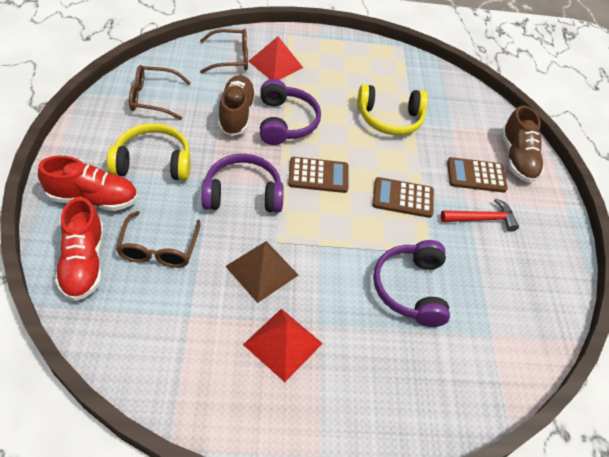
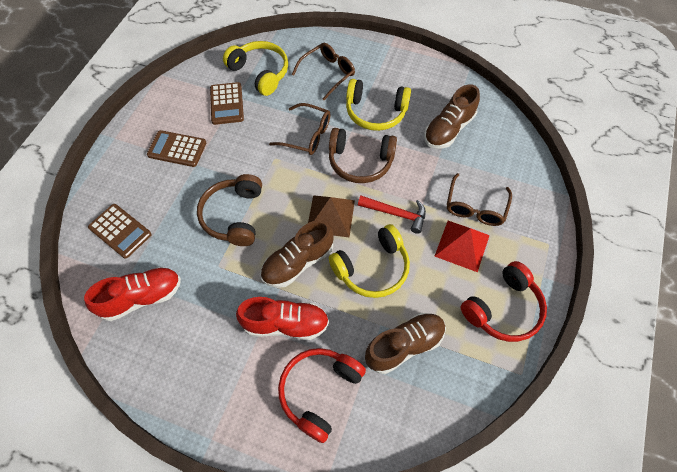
brown headphones: none = 0 -> [197,174,262,246] [329,128,397,183] = 2
brown shoe: [218,75,256,136] [501,105,544,183] = 2 -> [260,220,334,288] [365,313,446,374] [424,84,480,149] = 3
purple headphones: [202,154,284,213] [260,79,321,145] [373,240,450,327] = 3 -> none = 0
red headphones: none = 0 -> [278,348,366,443] [460,261,547,342] = 2
red pyramid: [243,309,323,382] [248,37,303,80] = 2 -> [435,221,490,272] = 1
yellow headphones: [107,123,191,181] [357,84,428,135] = 2 -> [223,41,288,96] [329,224,410,298] [346,79,411,131] = 3

